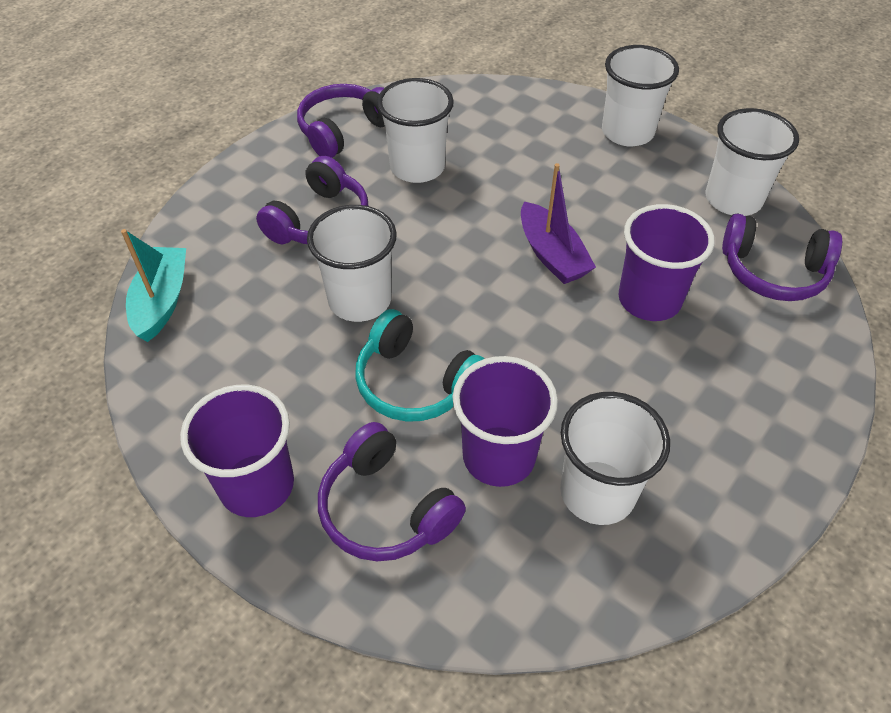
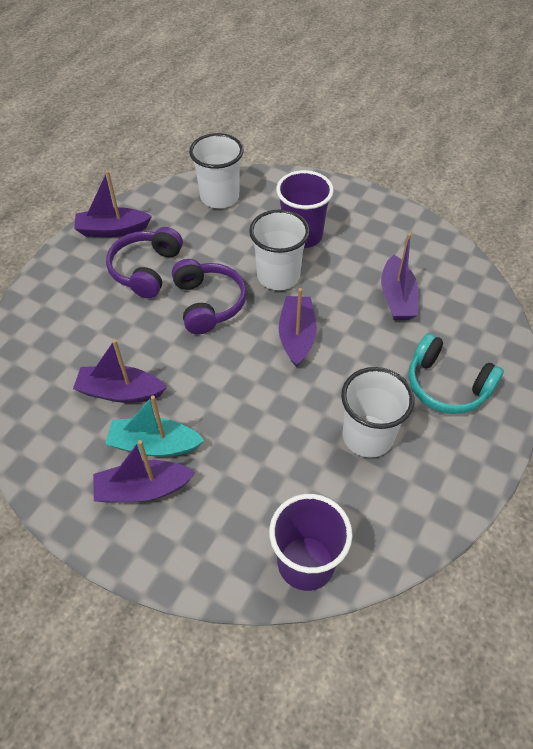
purple boat: [521,163,596,284] = 1 -> [73,339,167,403] [74,171,152,237] [93,440,196,503] [278,288,317,367] [381,233,419,320] = 5
purple cup: [180,385,294,517] [452,356,558,487] [618,204,715,321] = 3 -> [269,494,352,591] [276,170,334,248] = 2
purple headphones: [256,156,368,244] [297,84,385,158] [318,422,466,561] [722,213,842,301] = 4 -> [106,227,183,298] [172,259,247,334] = 2
white cup: [307,205,397,322] [377,78,454,183] [560,392,670,525] [602,45,679,146] [706,108,799,216] = 5 -> [189,133,244,208] [249,210,310,290] [341,367,414,458] = 3

